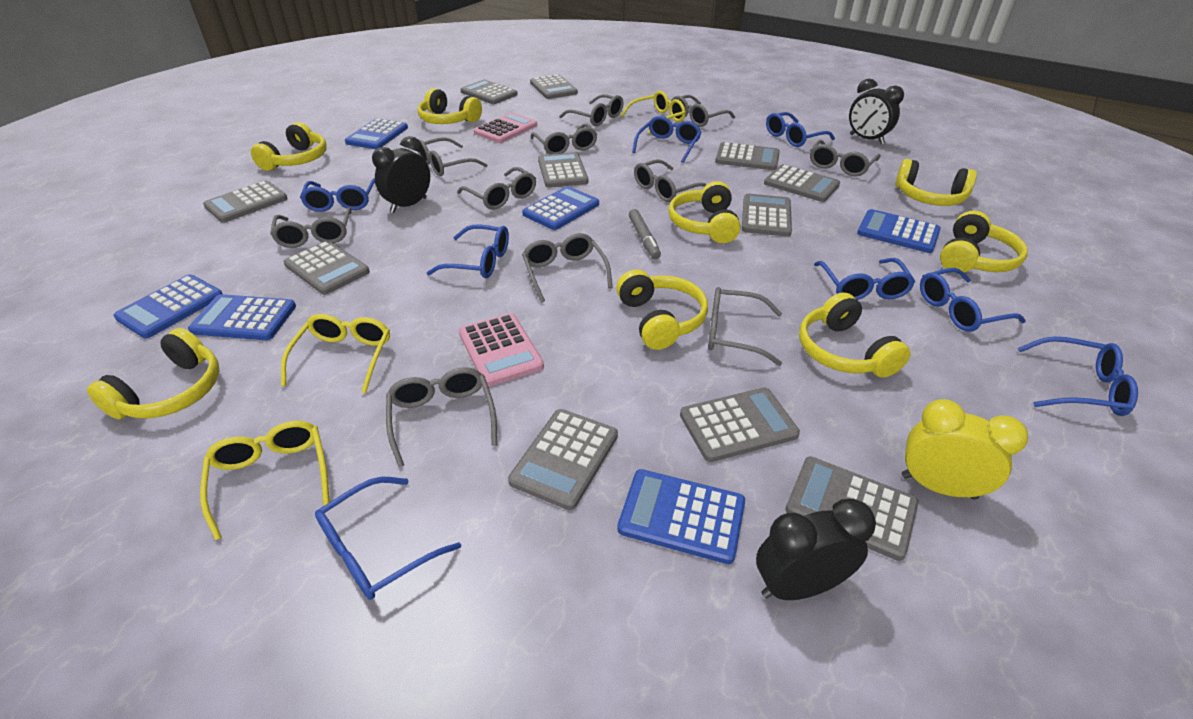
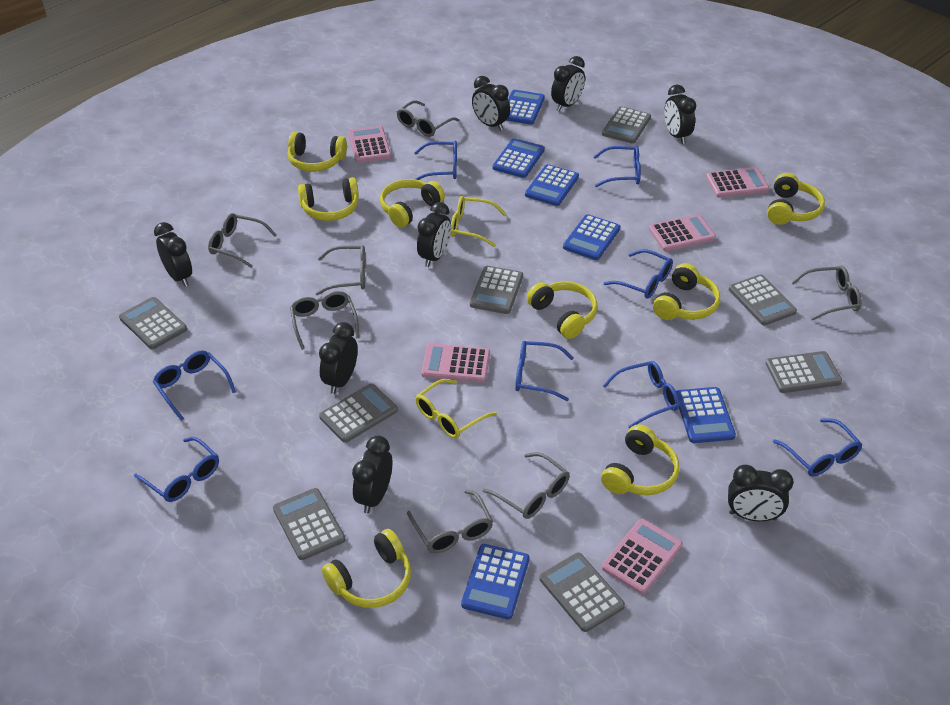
black clock: [372,136,430,213] [756,499,876,600] [849,79,904,144] = 3 -> [154,222,192,287] [319,322,358,394] [352,436,392,514] [417,202,451,267] [472,76,510,131] [551,56,585,112] [664,85,696,144] [728,465,794,521] = 8
grey calculator: [203,180,288,223] [283,241,370,295] [460,80,518,104] [508,409,618,510] [530,74,578,99] [538,152,588,188] [680,387,800,462] [715,142,780,170] [742,194,792,237] [764,164,840,202] [785,456,918,561] = 11 -> [119,297,187,349] [273,488,346,560] [319,384,398,443] [470,266,523,314] [539,552,625,632] [602,106,651,144] [729,274,797,325] [765,351,842,393] = 8
grey glasses: [270,207,351,248] [386,367,497,467] [417,137,487,176] [457,167,536,210] [522,233,612,302] [531,123,597,154] [559,94,624,126] [634,159,707,202] [671,95,735,127] [708,287,782,366] [810,140,881,176] = 11 -> [208,213,276,268] [290,291,359,350] [316,245,365,295] [397,100,460,137] [407,490,493,553] [483,452,569,519] [791,266,862,321] = 7
grey marker: [629,209,661,259] = 1 -> none = 0
pink calculator: [459,313,544,387] [474,112,537,143] = 2 -> [348,126,391,163] [421,343,490,383] [602,519,683,595] [649,214,716,251] [706,167,769,198] = 5
yellow clock: [902,399,1028,500] = 1 -> none = 0
yellow glasses: [200,421,330,540] [281,314,390,393] [620,91,686,134] = 3 -> [415,379,497,438] [450,196,506,247] = 2

